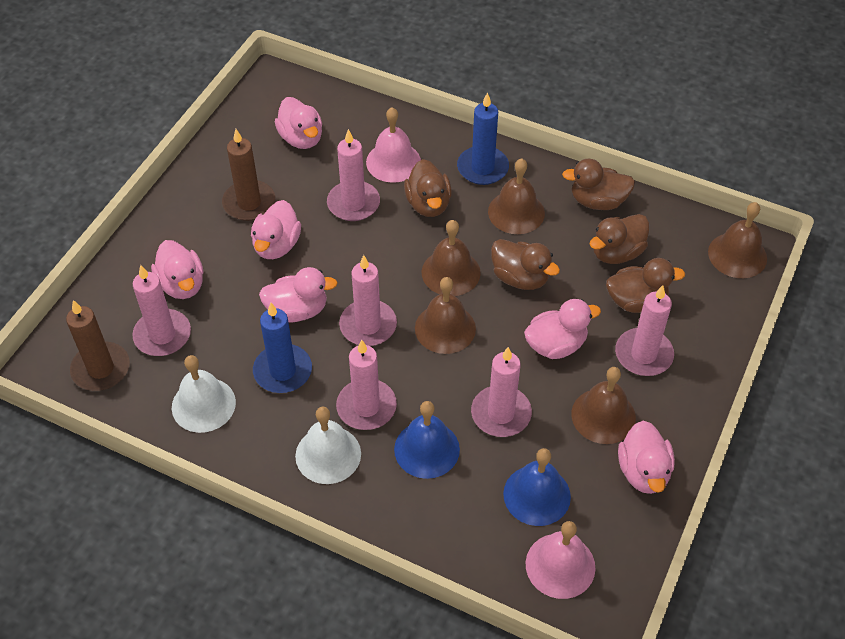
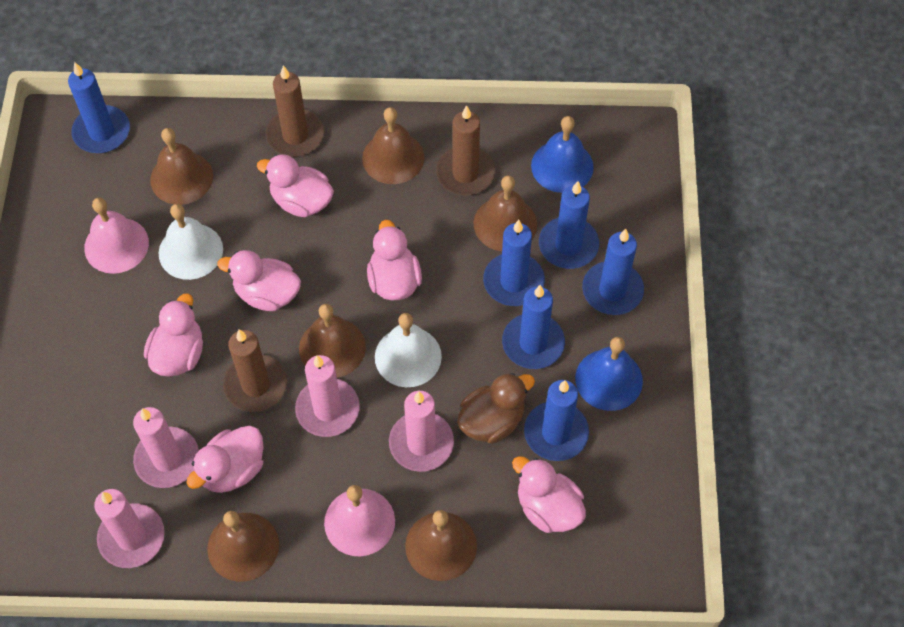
blue candle: [253,303,312,393] [457,92,509,185] = 2 -> [68,62,130,153] [483,220,545,306] [502,285,565,369] [524,380,589,461] [539,181,599,269] [582,229,644,315] = 6
brown bell: [415,277,476,354] [422,220,481,296] [488,158,545,234] [571,367,636,444] [708,202,767,278] = 5 -> [150,128,213,205] [207,511,279,582] [299,304,366,378] [362,107,424,184] [405,510,477,581] [474,175,537,251] = 6
brown candle: [66,300,130,391] [222,129,275,221] = 2 -> [223,329,287,412] [266,65,324,157] [436,105,495,195] = 3
brown duck: [404,159,452,217] [491,239,560,290] [562,159,635,210] [590,214,649,264] [606,258,685,313] = 5 -> [457,373,535,444] = 1
pink candle: [132,265,191,356] [327,129,380,221] [336,340,397,430] [339,255,397,346] [471,347,532,437] [615,285,674,376] = 6 -> [94,489,165,568] [133,407,199,488] [295,355,360,437] [389,391,454,472] = 4

